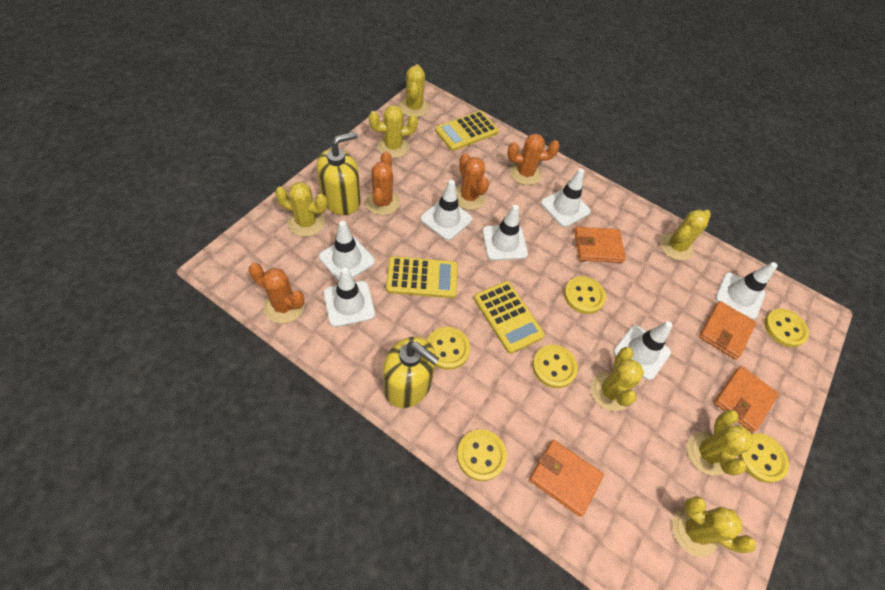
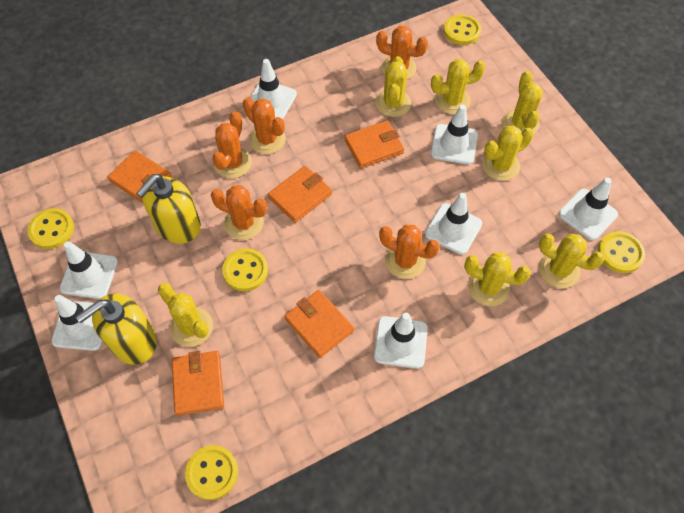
orange cactus: [249,263,305,323] [365,151,400,215] [456,153,489,210] [507,133,560,185] = 4 -> [211,185,267,240] [212,111,252,178] [243,97,286,154] [376,26,428,80] [379,225,440,279] = 5
orange wallet: [529,440,604,517] [574,227,626,263] [699,301,756,360] [714,366,779,432] = 4 -> [107,150,173,203] [172,351,224,416] [268,166,332,223] [285,290,354,358] [344,120,404,169] = 5
yellow button: [427,327,470,370] [457,429,507,481] [532,345,578,388] [564,276,606,314] [738,433,789,483] [764,309,809,347] = 6 -> [28,208,74,249] [185,445,238,500] [222,248,268,291] [444,14,481,45] [598,231,645,273] = 5
yellow calculator: [386,256,458,298] [435,111,499,151] [474,281,545,354] = 3 -> none = 0

